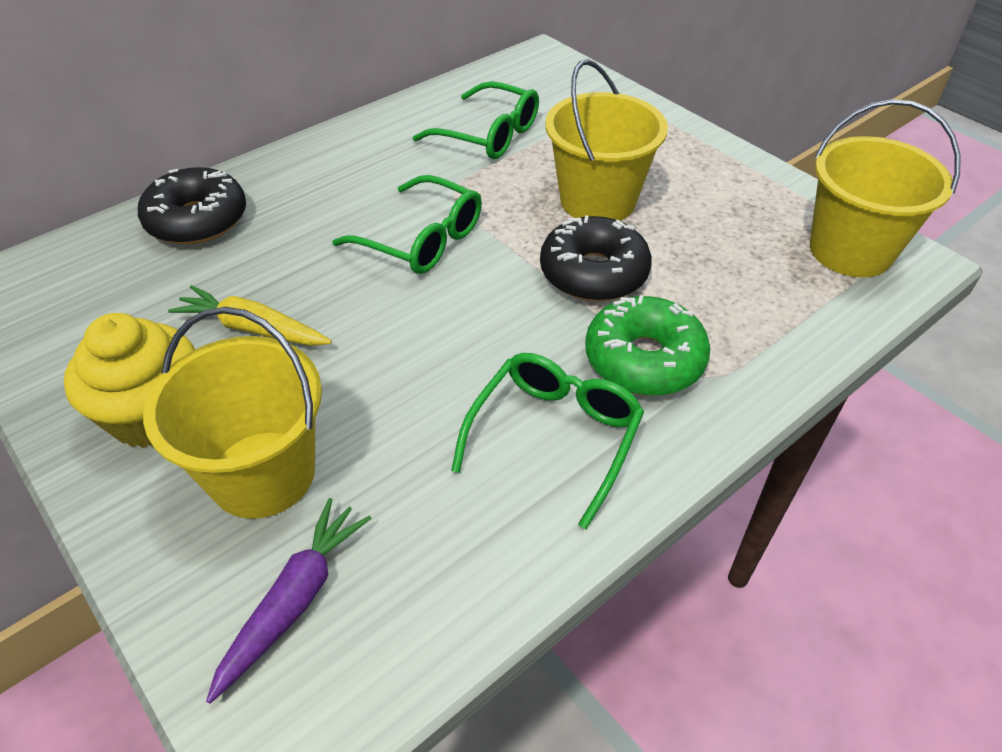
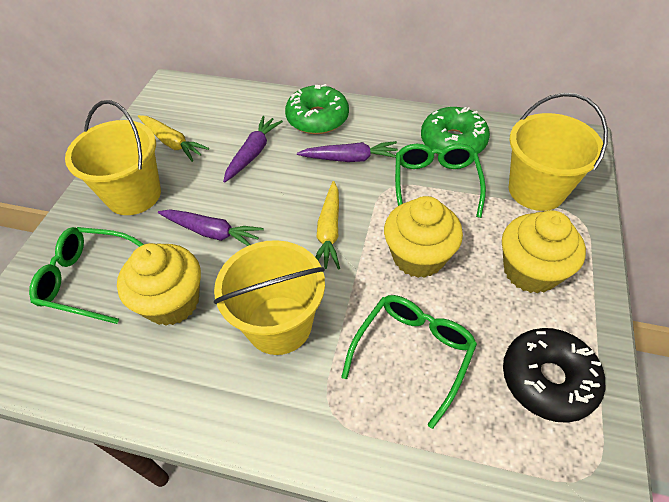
black donut: [138,167,246,245] [540,215,652,302] = 2 -> [503,328,605,423] = 1
green donut: [585,295,710,396] = 1 -> [285,84,349,134] [421,107,490,155] = 2
purple carrot: [206,498,372,704] = 1 -> [158,209,263,246] [223,116,283,183] [297,141,398,162] = 3
yellow carrot: [168,285,332,346] = 1 -> [138,115,209,162] [315,181,340,270] = 2
yellow cupcake: [64,313,195,448] = 1 -> [117,243,201,326] [384,196,463,278] [502,210,586,294] = 3

